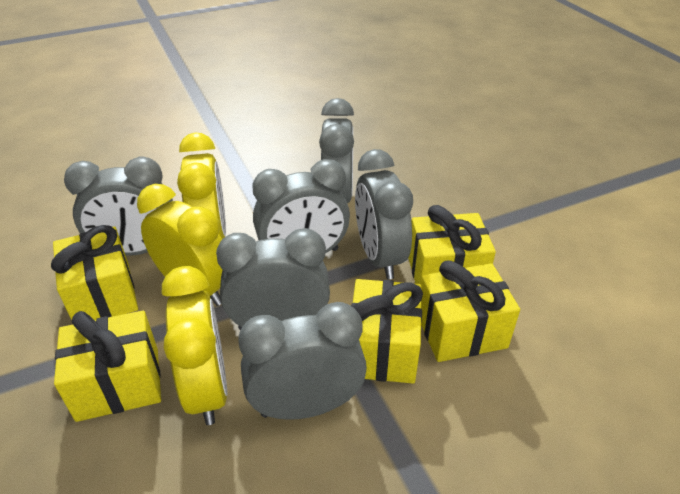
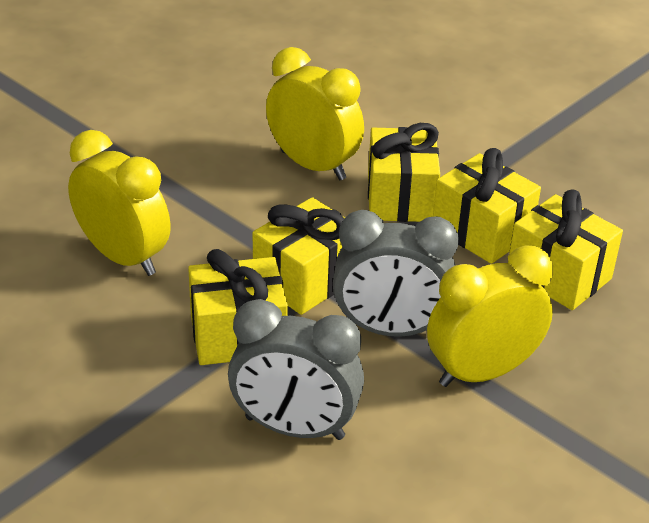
grey clock: [64,157,173,255] [216,228,330,330] [238,302,367,420] [252,159,350,254] [319,98,354,203] [355,149,413,279] = 6 -> [228,299,364,440] [333,210,459,337] = 2

